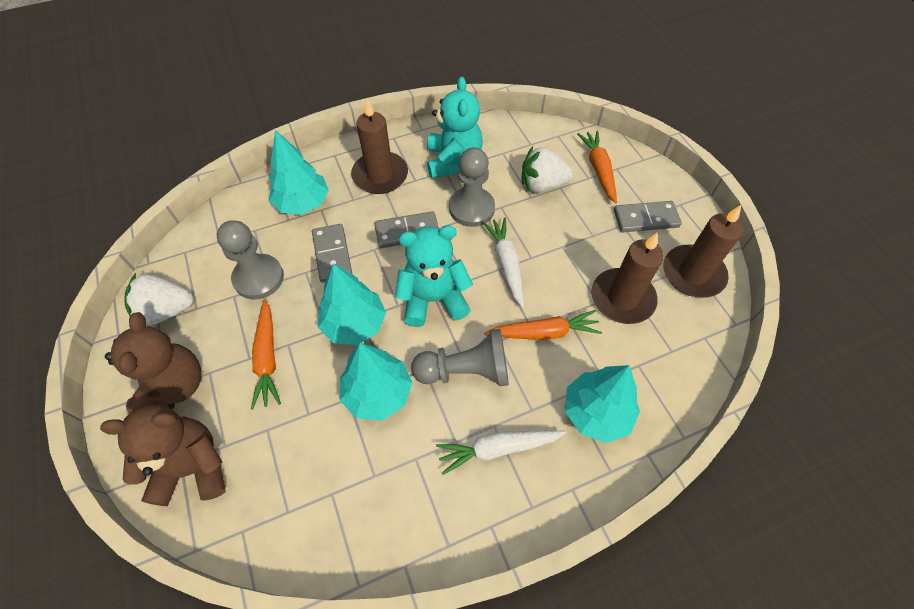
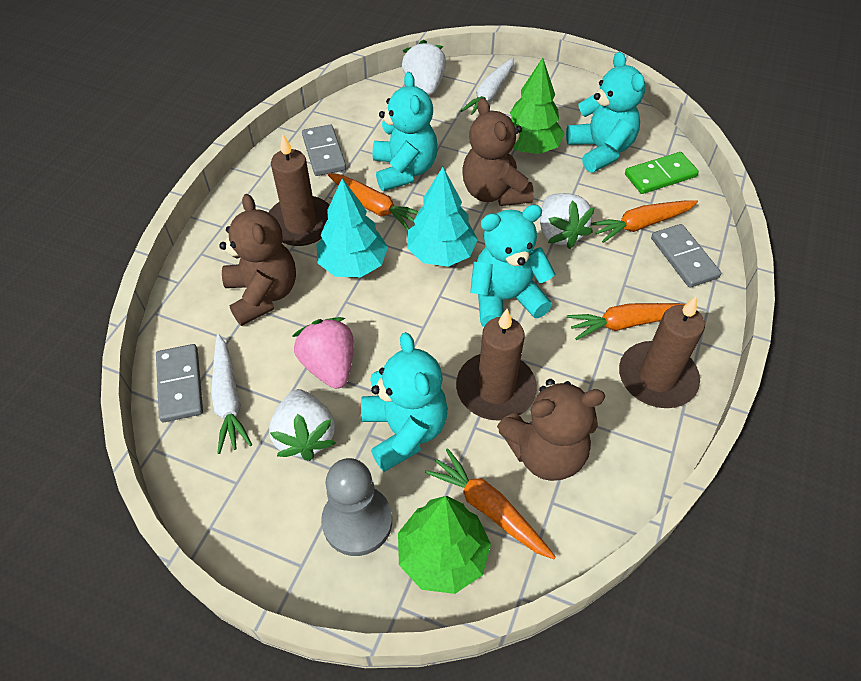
brown teddy bear: [100,405,226,506] [105,312,201,414] = 2 -> [219,194,296,326] [463,98,534,206] [497,379,605,481] = 3
green domino: none = 0 -> [625,152,699,194] = 1
green tree: none = 0 -> [398,496,491,594] [510,58,564,154] = 2
grey pawn: [217,220,284,299] [411,329,509,386] [449,147,495,227] = 3 -> [321,458,392,556] = 1
orange carrot: [251,300,281,410] [484,310,602,340] [577,131,617,203] = 3 -> [327,173,419,230] [425,448,556,559] [567,303,685,340] [591,200,698,243] = 4
pink strawberry: none = 0 -> [292,317,354,389] = 1
turquoise teddy bear: [395,225,473,327] [427,77,483,179] = 2 -> [361,332,448,472] [373,72,438,191] [470,205,555,327] [566,52,645,172] = 4
turquoise tree: [269,130,329,215] [318,263,386,345] [340,343,412,421] [565,365,640,443] = 4 -> [317,178,388,277] [407,167,478,267] = 2
white strawberry: [124,273,194,326] [522,146,573,193] = 2 -> [269,389,336,461] [402,40,446,95] [540,193,595,249] = 3

